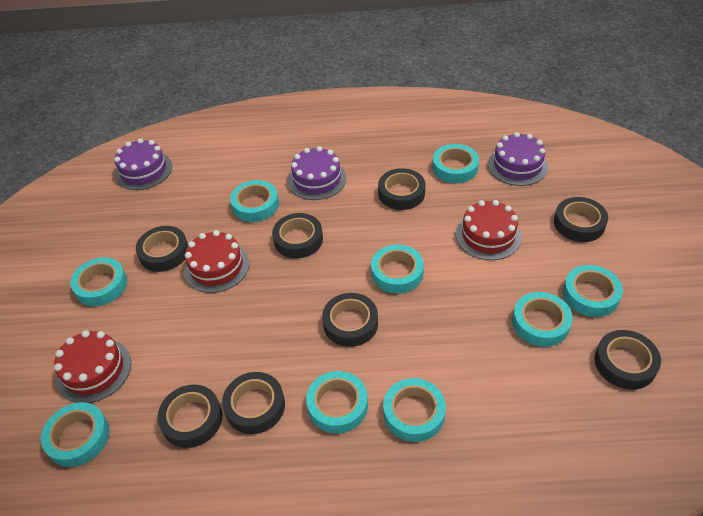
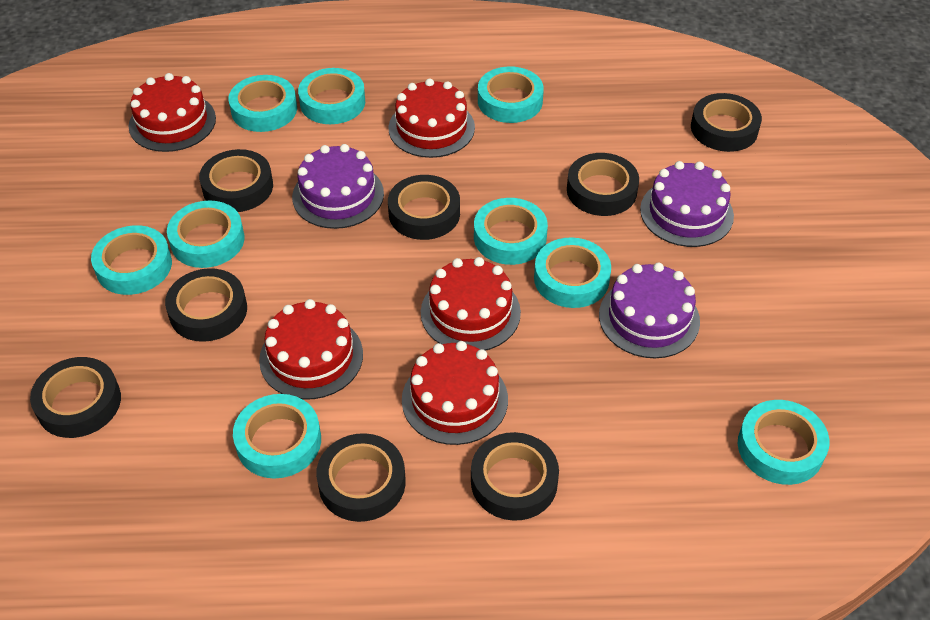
red cake: [54,330,131,403] [184,230,249,293] [456,200,522,260] = 3 -> [128,73,216,152] [259,299,363,400] [388,78,475,158] [402,341,508,445] [421,257,521,351] = 5

